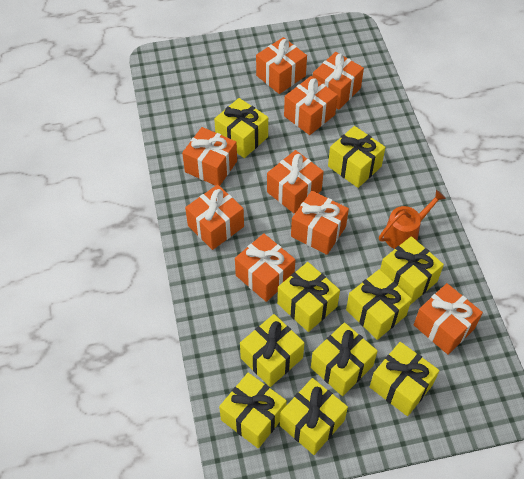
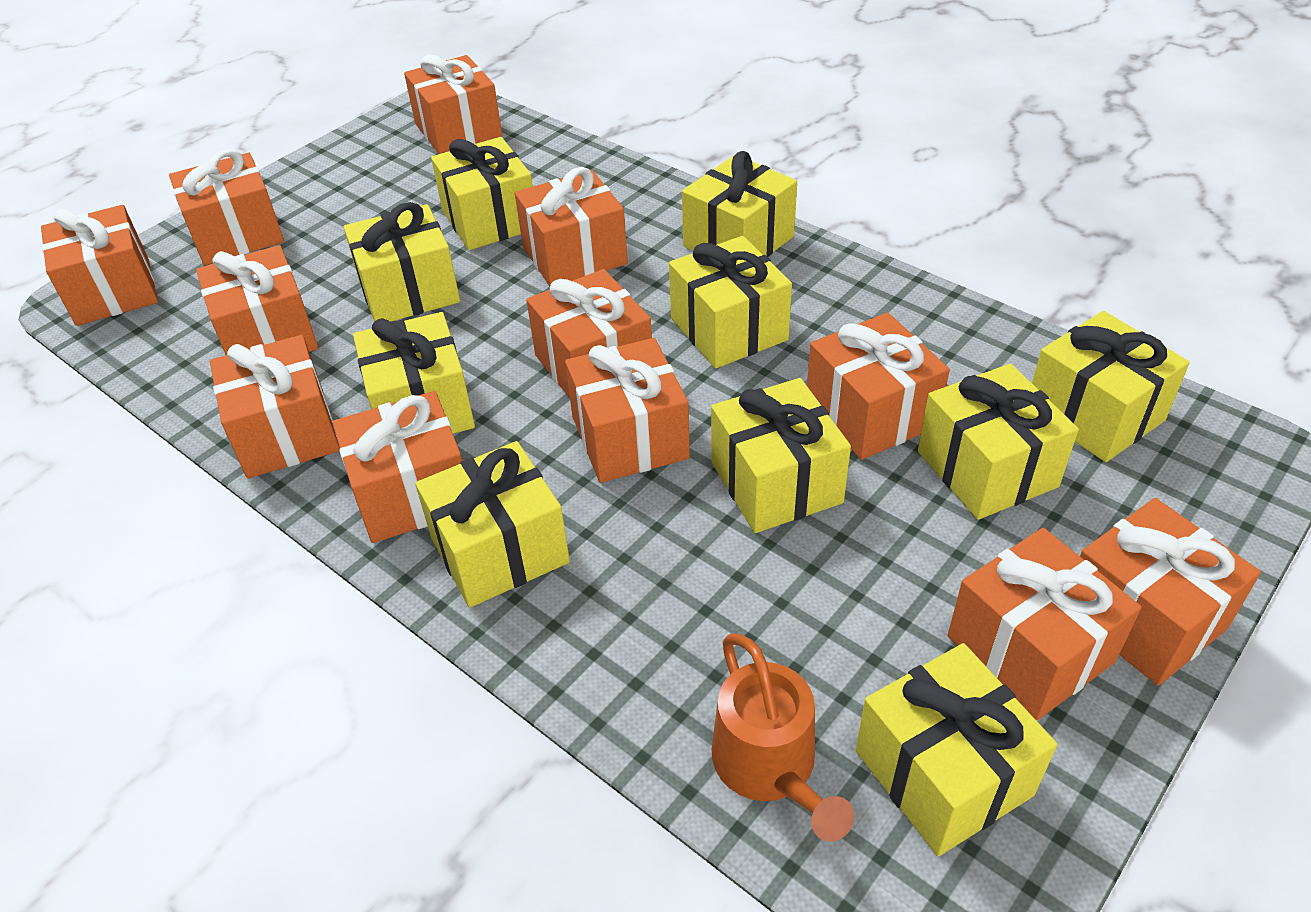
orange gift: [182,127,237,186] [185,184,244,250] [235,233,295,302] [256,37,307,94] [267,150,324,214] [284,76,337,135] [291,191,349,255] [313,52,364,109] [414,283,483,355] = 9 -> [41,205,158,326] [169,149,284,265] [196,245,318,355] [210,335,340,478] [333,391,462,543] [404,54,502,154] [515,167,628,287] [526,269,652,398] [565,338,690,483] [807,312,950,460] [948,528,1141,720] [1080,498,1261,686] = 12

